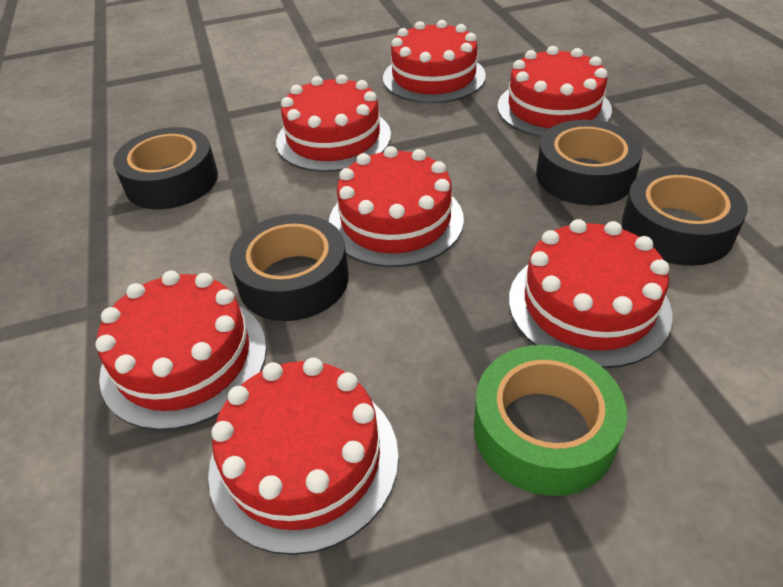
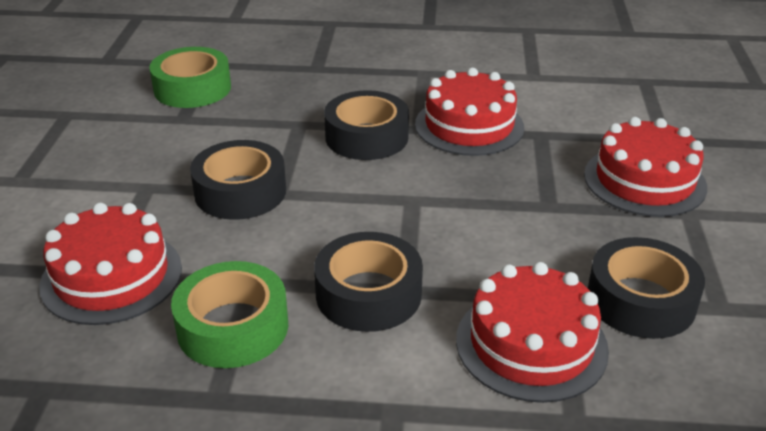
green tape: [474,345,627,496] = 1 -> [149,47,231,108] [171,261,288,368] = 2
red cake: [96,271,267,431] [208,357,399,555] [276,74,391,172] [329,146,464,267] [383,20,486,103] [497,46,612,137] [509,219,673,368] = 7 -> [39,203,182,325] [415,68,524,156] [456,262,609,403] [584,117,707,217] = 4

